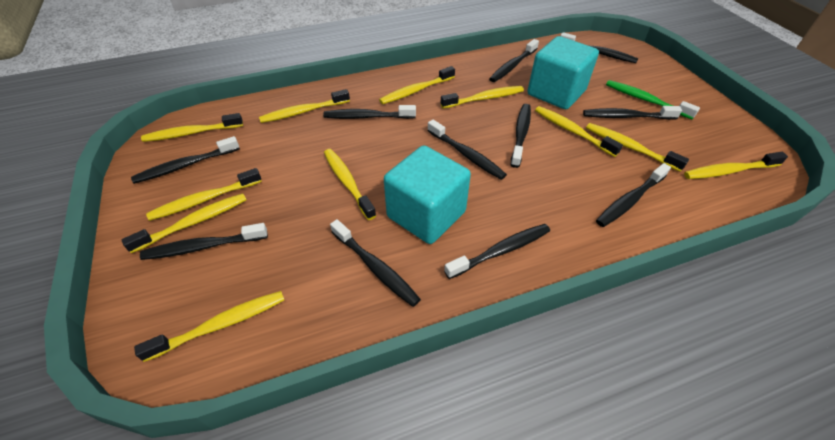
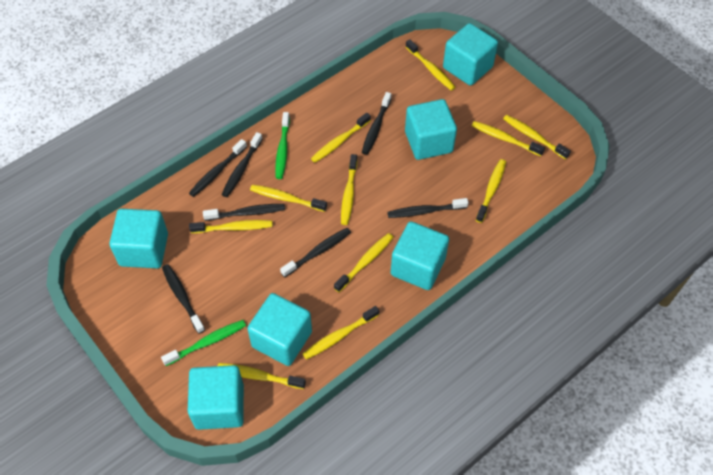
black toothbrush: [131,136,240,184] [140,223,268,260] [323,105,416,119] [330,219,421,307] [427,120,507,180] [444,224,550,279] [489,39,539,82] [511,104,531,168] [560,32,638,63] [583,106,682,120] [596,163,671,227] = 11 -> [162,264,205,334] [189,139,247,197] [203,204,285,221] [222,132,262,197] [280,228,351,277] [362,92,392,155] [387,198,469,218] = 7
green toothbrush: [606,80,700,119] = 1 -> [161,320,246,366] [275,112,290,179] = 2
turquoise cube: [384,145,471,244] [527,36,599,109] = 2 -> [109,209,168,268] [188,365,244,430] [247,293,312,366] [391,221,449,290] [405,99,457,160] [443,23,498,86] = 6

